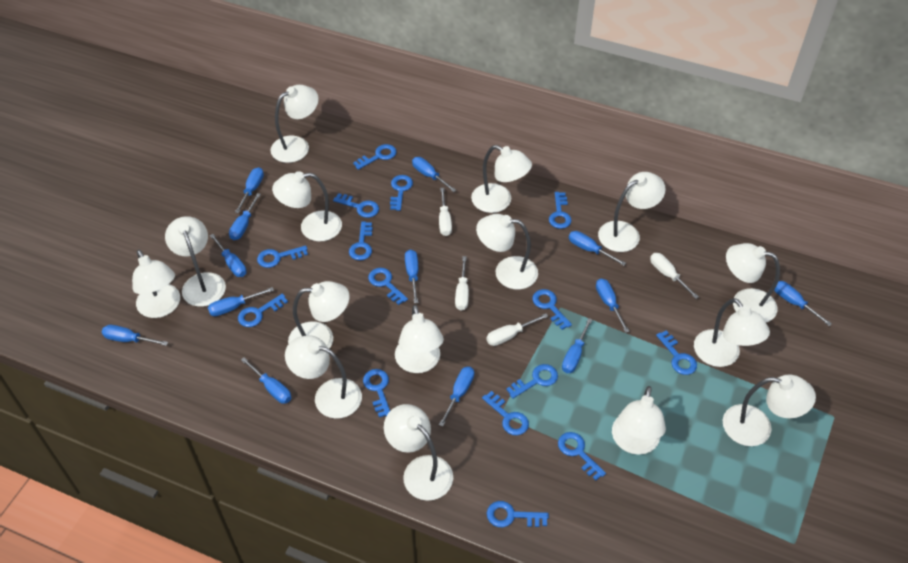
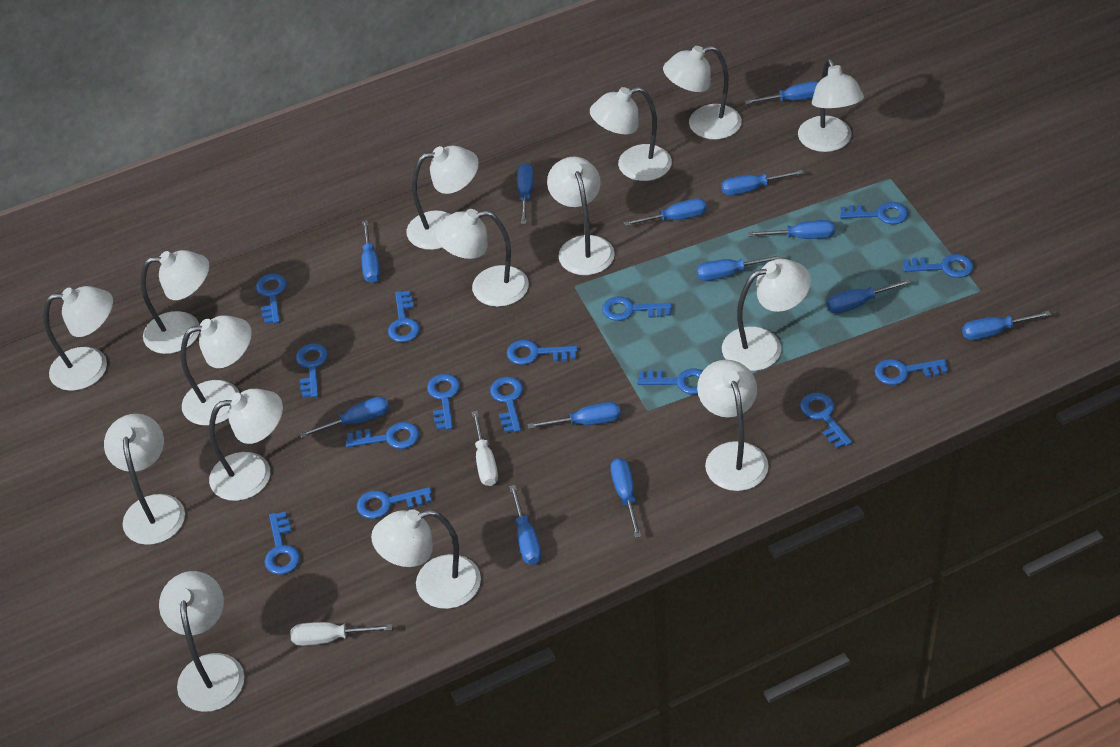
white screwdriver: [439,188,452,236] [455,256,469,311] [486,313,548,346] [650,253,699,299] = 4 -> [290,622,393,646] [472,411,498,486] = 2

